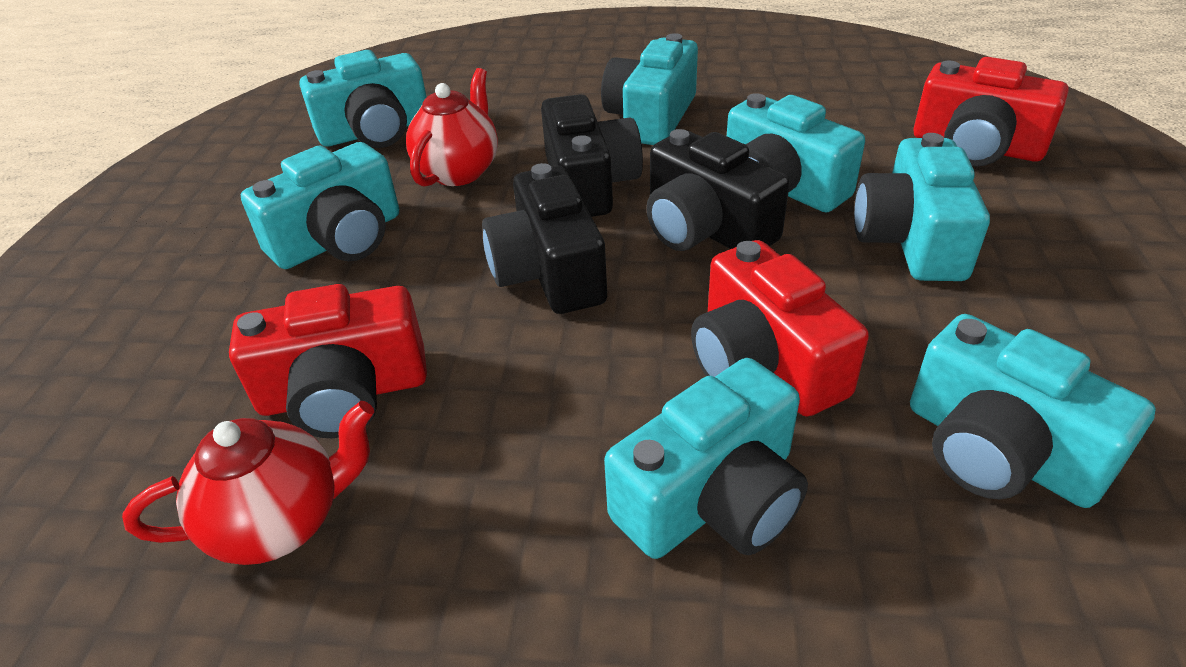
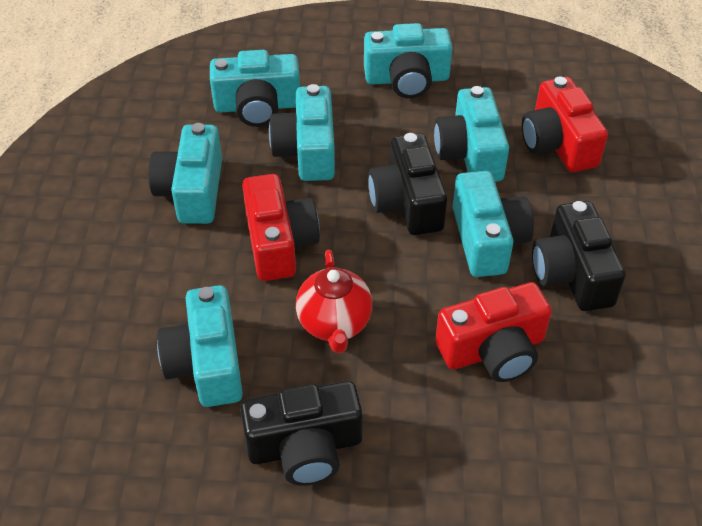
red teapot: [122,401,374,565] [406,68,498,187] = 2 -> [296,250,372,353] = 1

